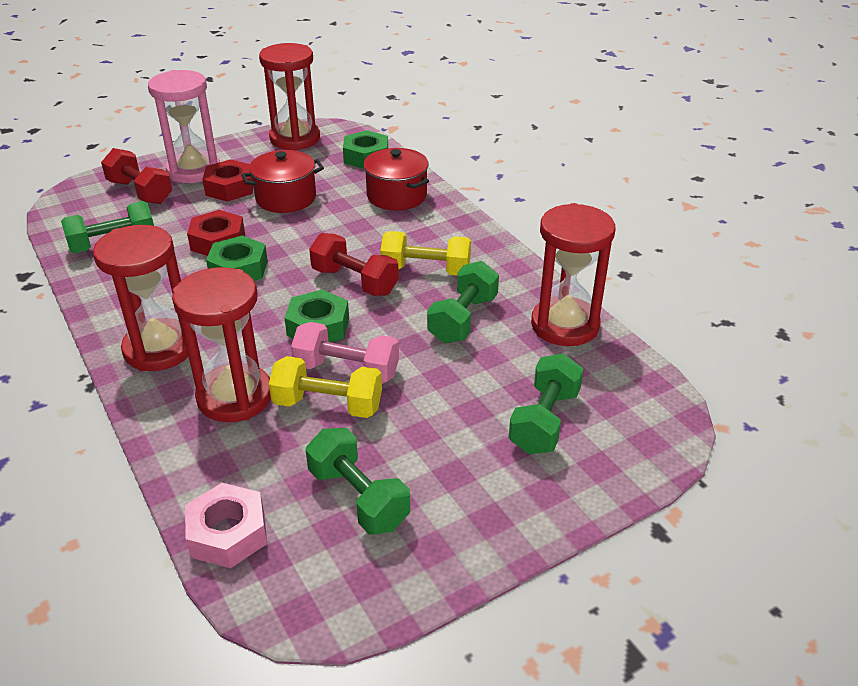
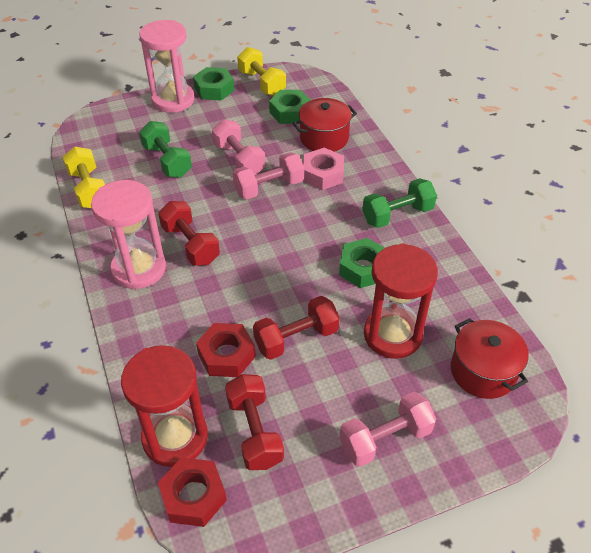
green dumbbell: [61,201,154,253] [306,428,410,534] [427,261,499,343] [509,353,584,454] = 4 -> [139,121,192,178] [362,178,437,228] = 2
pink dumbbell: [291,322,399,384] = 1 -> [212,119,265,175] [233,152,304,199] [339,392,436,467] = 3
pink hourglass: [148,70,220,183] = 1 -> [91,180,166,290] [139,20,195,113] = 2
red dumbbell: [101,148,172,204] [309,233,399,296] = 2 -> [158,201,220,266] [225,374,284,470] [253,296,339,360] = 3
red hourglass: [93,225,189,371] [172,267,271,422] [259,43,320,151] [531,203,615,346] = 4 -> [121,345,208,467] [364,243,438,359] = 2

